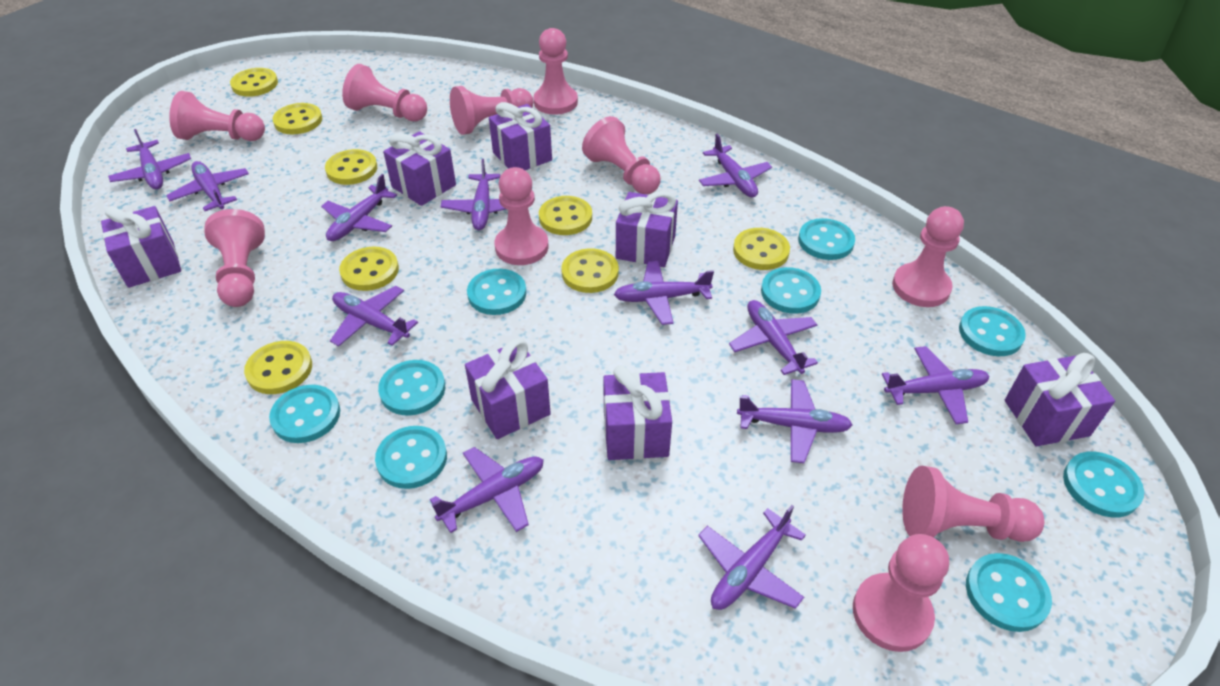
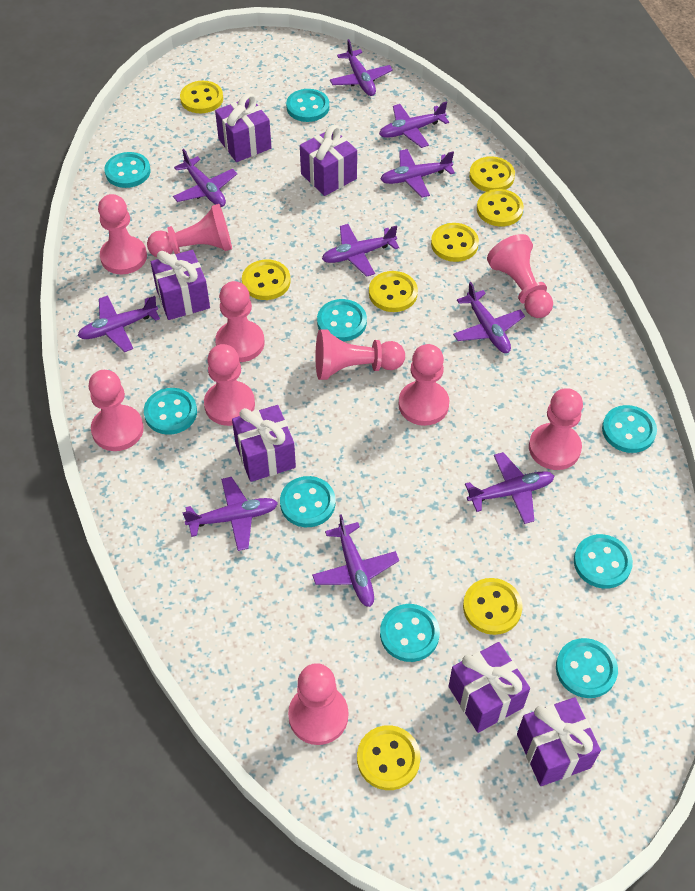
purple gift: [101,206,181,288] [383,131,456,206] [465,339,551,439] [489,102,552,170] [603,365,672,460] [616,191,678,267] [1005,353,1115,446] = 7 -> [151,250,210,320] [215,93,271,162] [232,405,296,482] [300,125,357,196] [448,642,530,733] [517,697,601,786] = 6
purple plane: [108,129,191,190] [166,161,249,211] [321,174,397,241] [330,286,418,346] [430,447,544,533] [441,159,506,230] [614,261,714,325] [698,505,806,610] [699,134,772,198] [729,300,818,375] [737,379,853,463] [882,346,990,424] = 12 -> [78,295,160,352] [173,149,237,207] [183,477,278,551] [312,514,399,607] [322,224,399,277] [330,39,393,96] [379,102,449,148] [380,149,455,197] [453,282,525,353] [465,452,554,524] = 10

